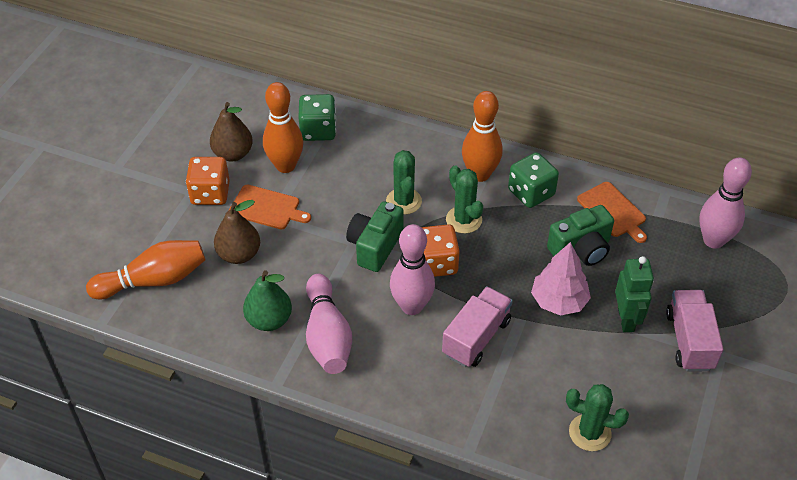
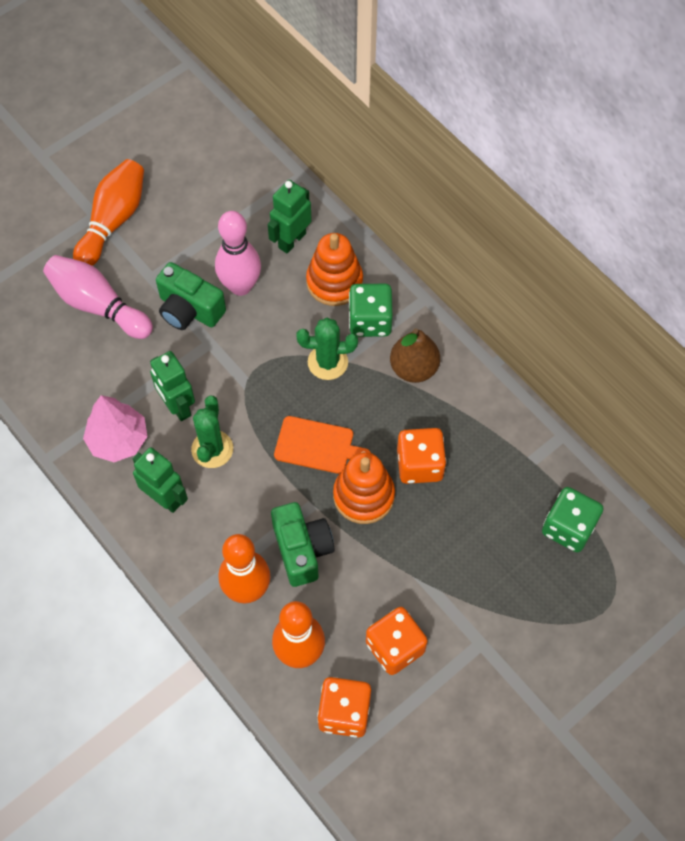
brown pear: [210,102,253,161] [214,200,260,264] = 2 -> [390,328,440,383] = 1
green cactus: [386,150,422,215] [446,166,483,234] [566,384,629,451] = 3 -> [191,395,233,468] [297,318,358,380] = 2
green pear: [243,270,292,331] = 1 -> none = 0
green robot: [615,256,654,332] = 1 -> [133,447,188,513] [150,351,195,421] [268,180,312,253] = 3
orange cutting board: [229,185,311,229] [577,182,647,243] = 2 -> [274,416,371,474] = 1
orange dice: [186,157,230,205] [421,224,460,277] = 2 -> [317,677,371,737] [366,607,428,675] [397,428,446,484] = 3
orange stacking toy: none = 0 -> [306,233,363,306] [333,452,395,524] = 2
pink bowling pin: [306,274,352,374] [390,224,435,315] [699,157,752,249] = 3 -> [43,255,153,339] [215,211,261,296] = 2
pink truck: [442,286,513,367] [666,290,723,371] = 2 -> none = 0

